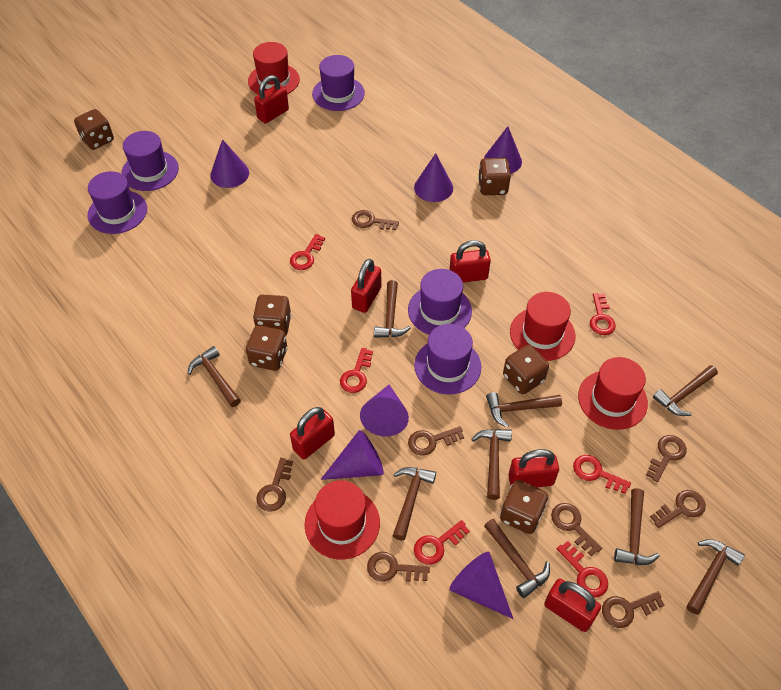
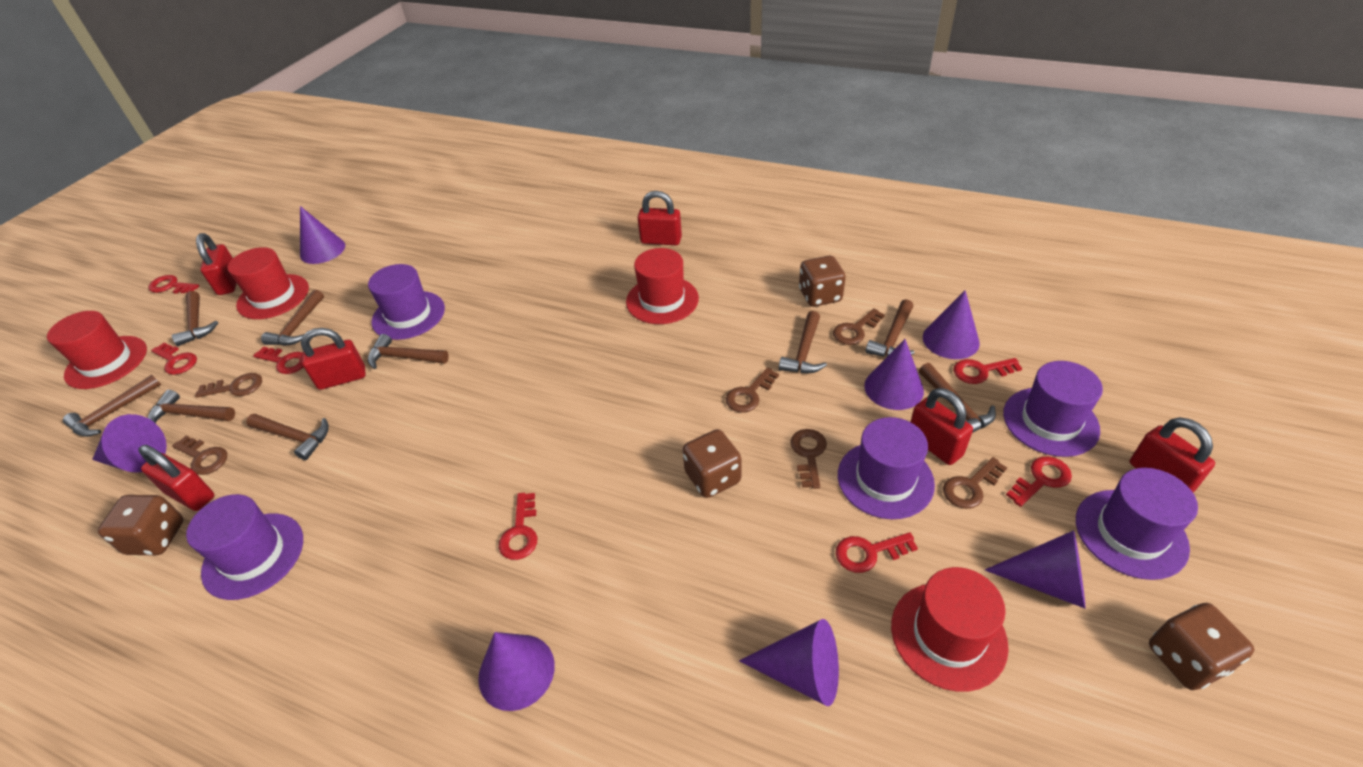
brown dice: [74,109,114,150] [246,325,287,371] [253,295,291,335] [478,158,511,195] [500,480,548,534] [503,345,549,394] = 6 -> [98,495,184,555] [683,429,741,498] [799,256,846,307] [1149,603,1254,690] = 4
brown key: [256,458,293,511] [352,210,399,230] [367,552,430,582] [408,426,464,456] [551,503,602,556] [602,591,664,628] [646,435,686,482] [650,490,706,528] = 8 -> [172,436,227,475] [195,373,262,397] [726,367,779,413] [790,429,827,489] [833,308,885,345] [943,457,1007,509] = 6
purple cone: [210,139,249,188] [320,430,384,480] [360,384,409,437] [414,153,453,202] [449,552,513,619] [484,126,522,174] = 6 -> [92,414,167,473] [300,206,345,264] [478,632,555,711] [739,619,839,706] [864,339,924,410] [923,290,980,359] [985,530,1086,608] = 7
red key: [290,234,325,270] [340,348,373,393] [414,520,470,565] [557,541,608,598] [573,455,631,494] [590,293,616,335] = 6 -> [148,275,199,294] [151,343,197,375] [253,347,303,374] [499,493,537,560] [836,532,918,573] [954,358,1022,384] [1006,456,1072,507] = 7

